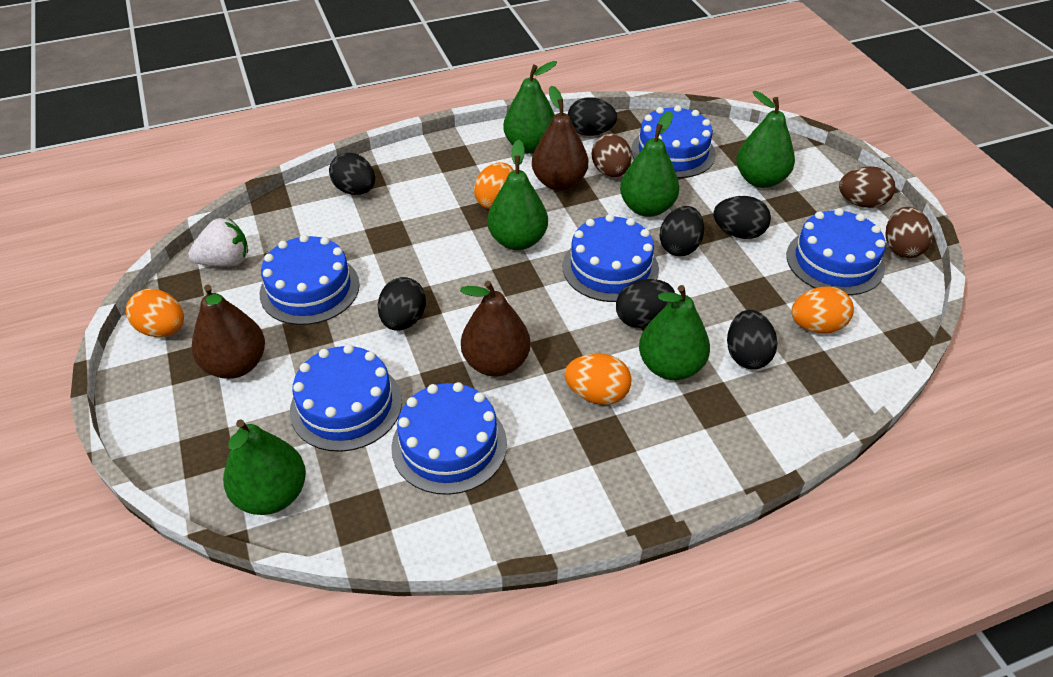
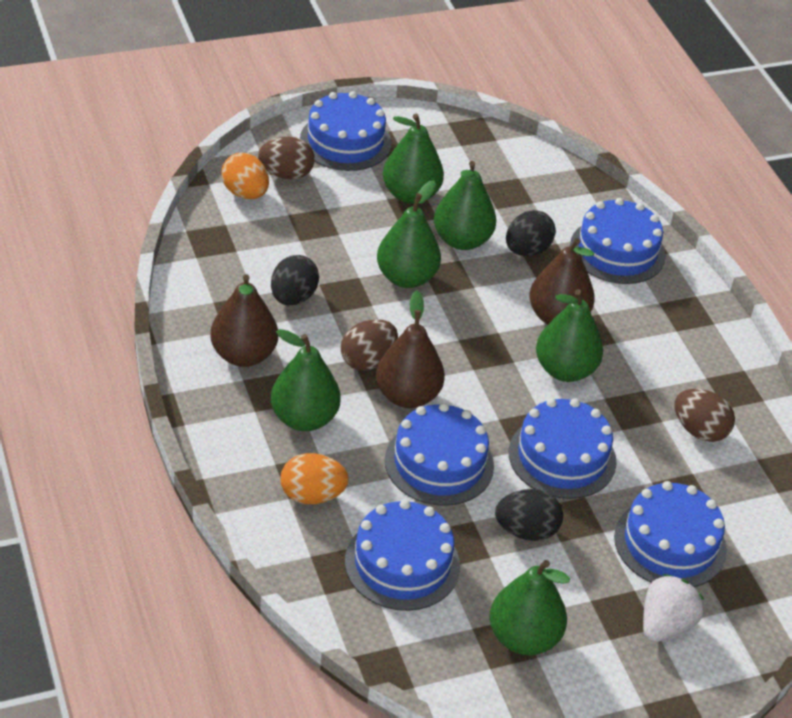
black egg: [329,152,375,195] [378,277,426,331] [568,97,617,136] [616,279,675,328] [659,206,704,256] [713,196,771,239] [727,310,777,369] = 7 -> [271,255,319,305] [495,489,563,541] [506,210,556,256] = 3
orange egg: [126,289,184,337] [474,162,513,209] [565,353,632,405] [791,286,854,334] = 4 -> [221,153,269,199] [280,453,349,504] = 2

